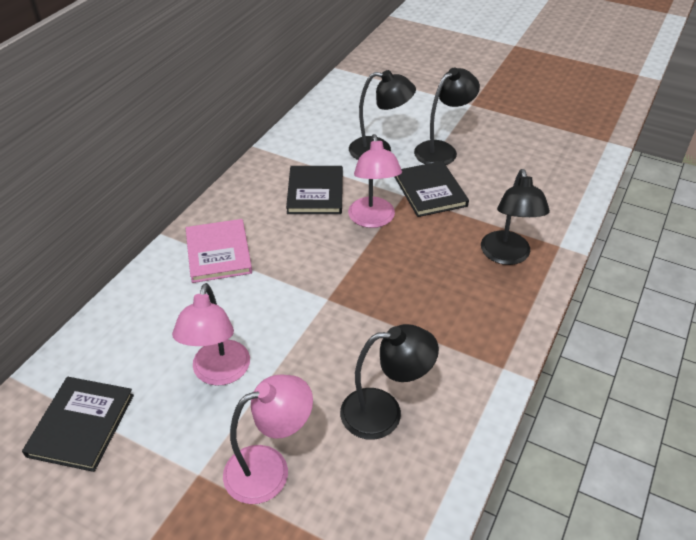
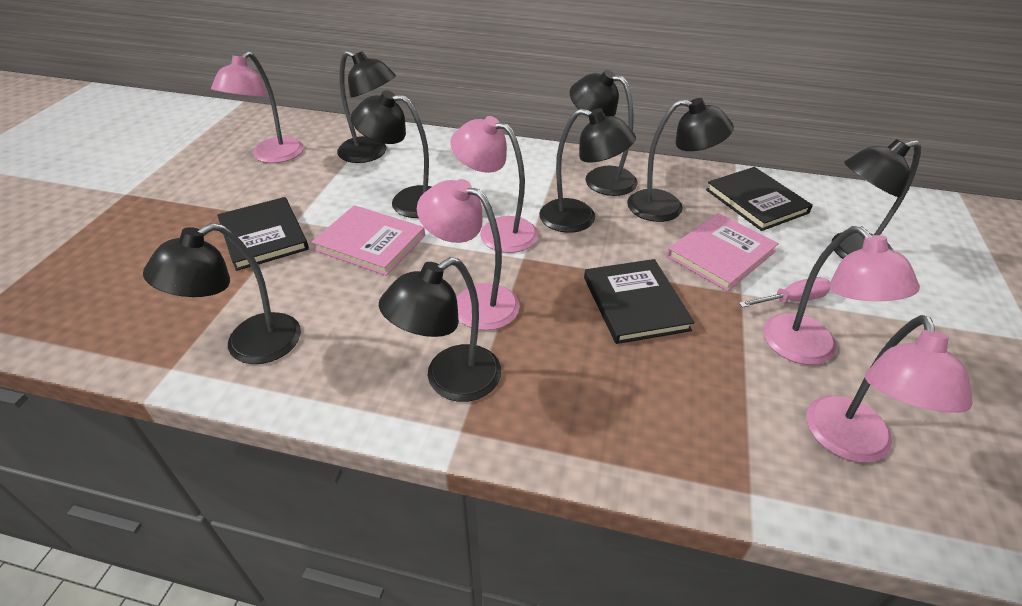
black lamp: [340,324,439,440] [349,70,416,160] [414,68,480,165] [481,169,550,265] = 4 -> [143,223,301,364] [337,51,396,163] [351,90,431,218] [379,257,501,402] [539,108,636,233] [570,70,637,196] [627,98,734,222] [832,139,921,259] = 8
pink book: [186,219,252,283] = 1 -> [312,205,425,276] [667,213,779,291] = 2
pink lamp: [172,283,250,386] [223,375,313,504] [348,134,402,228] = 3 -> [211,51,304,163] [417,179,520,330] [450,116,538,253] [763,226,920,365] [806,315,973,463] = 5
pink screwdriver: none = 0 -> [739,277,830,308] = 1

